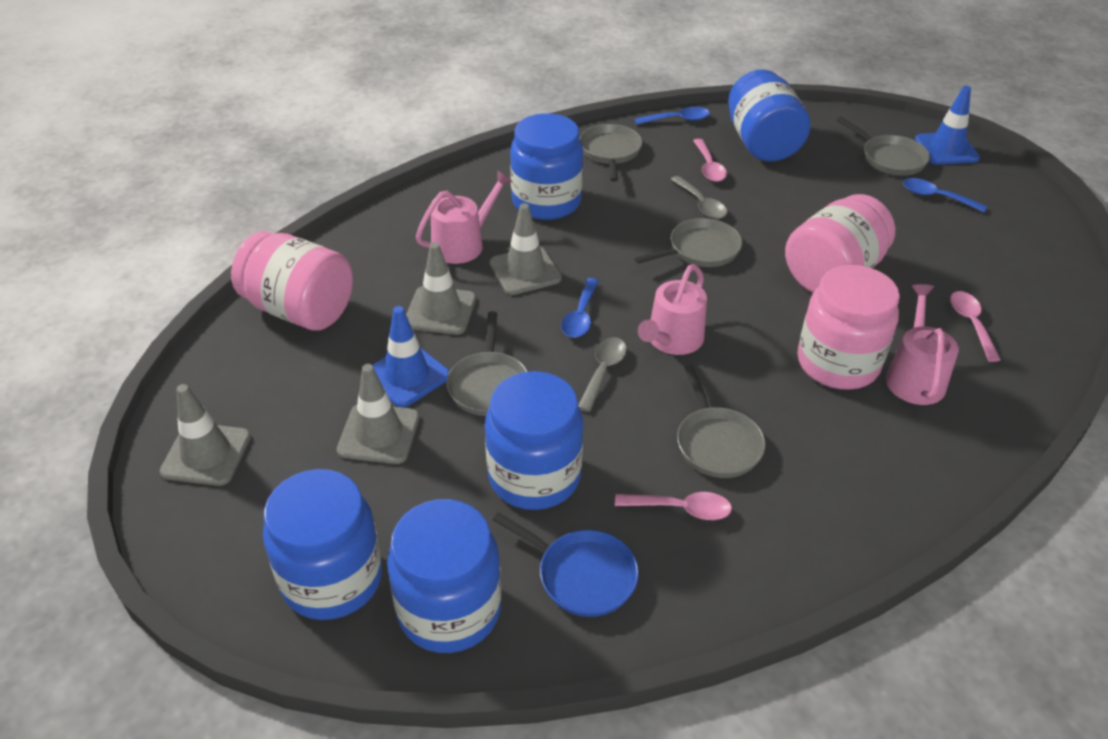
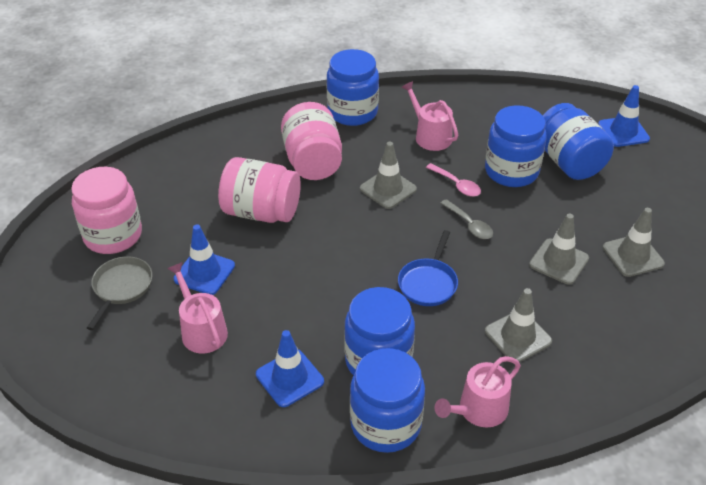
blue spoon: [561,278,599,338] [635,107,710,124] [903,178,987,212] = 3 -> none = 0
blue traffic cone: [372,306,450,408] [915,86,980,165] = 2 -> [174,224,235,295] [256,330,324,407] [598,85,650,147] = 3
grey pan: [447,311,528,416] [579,124,642,182] [634,218,742,267] [677,364,766,478] [837,117,930,176] = 5 -> [87,256,153,330] = 1
grey spoon: [578,337,627,412] [671,176,727,219] = 2 -> [440,199,493,239] = 1
pink spoon: [615,492,732,520] [693,139,727,182] [950,291,1001,362] = 3 -> [426,163,481,197] = 1

